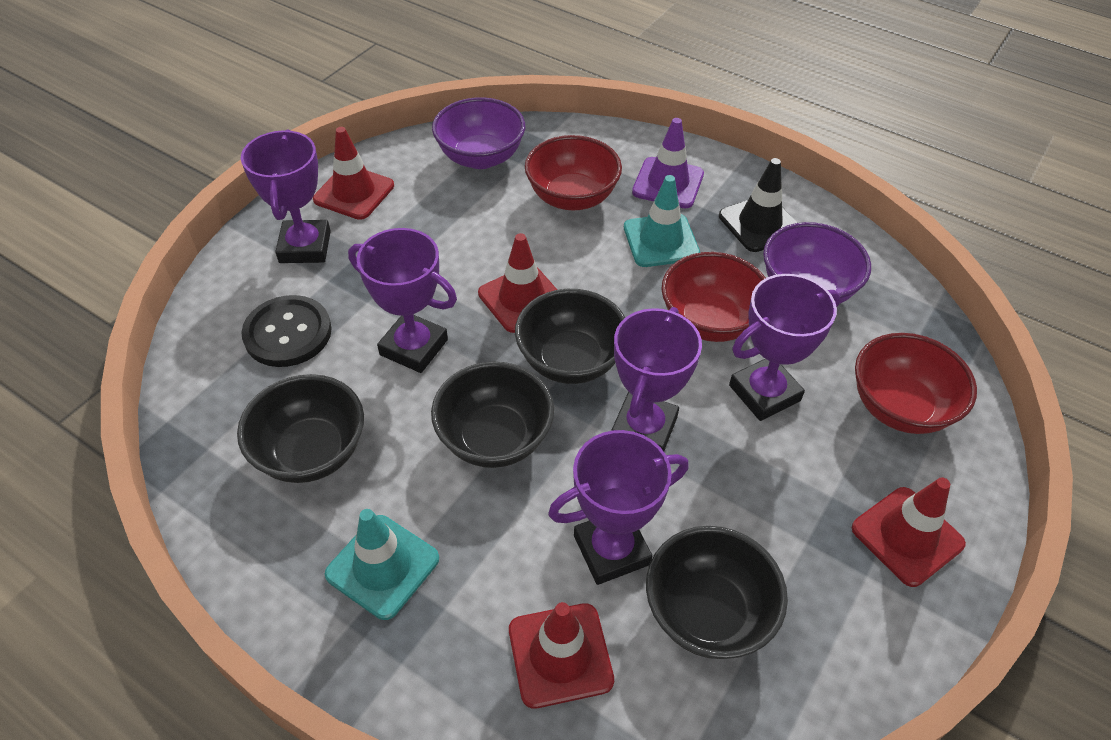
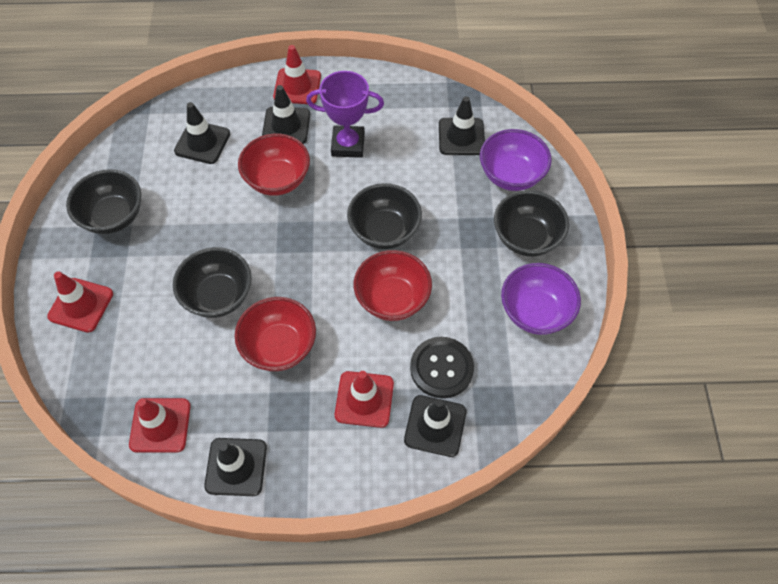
black traffic cone: [719,158,797,252] = 1 -> [174,102,230,164] [204,438,267,496] [262,85,310,144] [404,395,466,457] [439,96,485,155] = 5
purple traffic cone: [632,118,704,208] = 1 -> none = 0
purple trophy: [241,130,331,263] [348,228,457,373] [548,430,689,585] [611,307,702,451] [729,274,840,421] = 5 -> [306,71,384,158] = 1
turquoise traffic cone: [325,509,439,620] [624,175,700,267] = 2 -> none = 0

